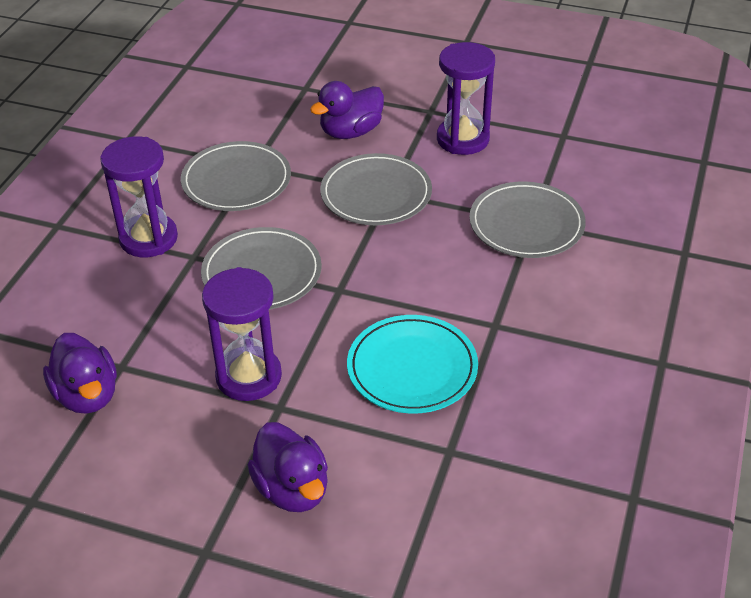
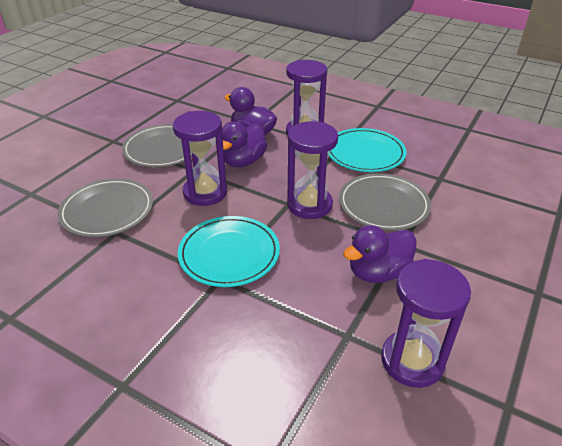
grey plate: [181,141,291,211] [201,227,322,310] [320,153,432,225] [469,181,586,258] = 4 -> [58,179,153,237] [122,124,192,167] [339,173,431,231] = 3
purple hourglass: [100,136,178,257] [202,267,282,401] [437,42,495,155] = 3 -> [173,111,227,206] [286,60,327,136] [287,121,338,219] [381,259,471,388] = 4
turquoise plate: [347,315,478,414] = 1 -> [178,216,280,287] [329,128,406,172] = 2

